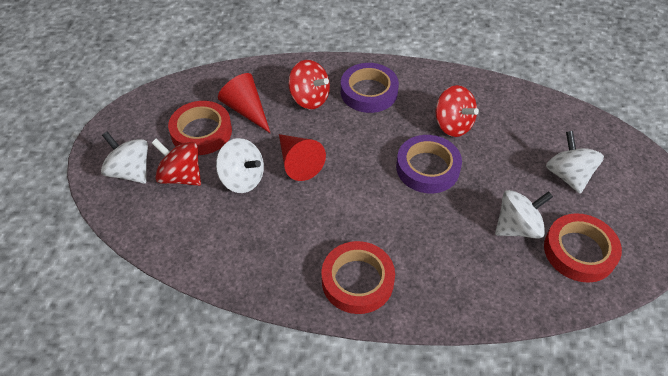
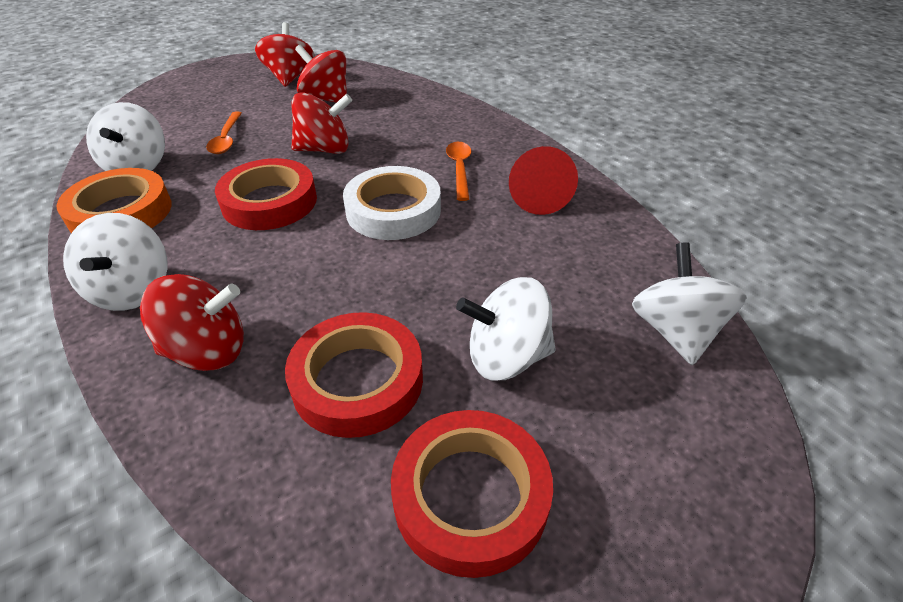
orange spoon: none = 0 -> [206,111,242,154] [446,142,471,201] = 2
orange tape: none = 0 -> [57,168,172,233] = 1
purple tape: [341,63,399,113] [396,135,462,193] = 2 -> none = 0
red cone: [218,73,270,133] [279,134,326,181] = 2 -> [509,146,578,215] = 1
red spinning top: [152,139,201,186] [288,60,330,109] [435,85,479,137] = 3 -> [140,274,244,371] [255,22,315,87] [291,92,352,154] [295,44,347,103] = 4
white tape: none = 0 -> [343,166,441,240] = 1

